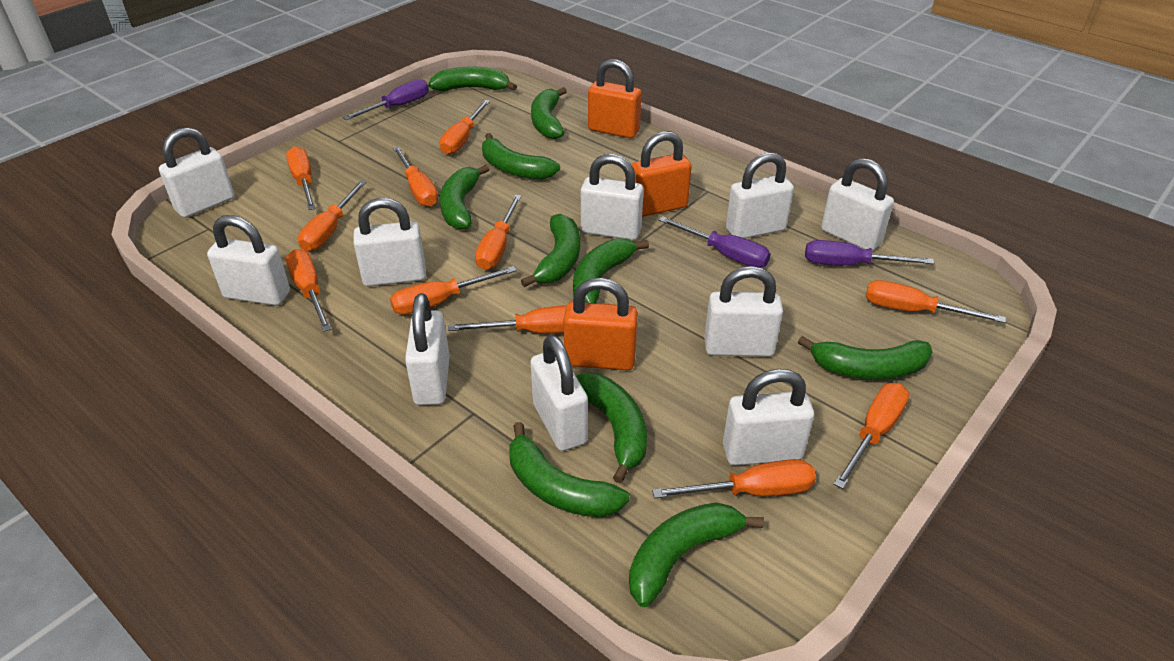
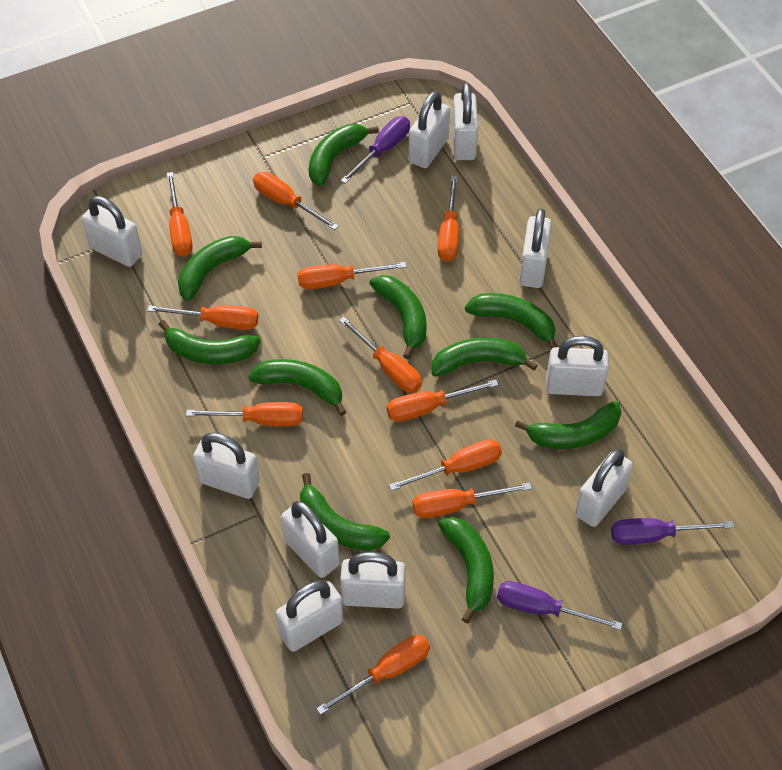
orange padlock: [564,278,638,370] [588,59,642,138] [632,131,692,217] = 3 -> none = 0

